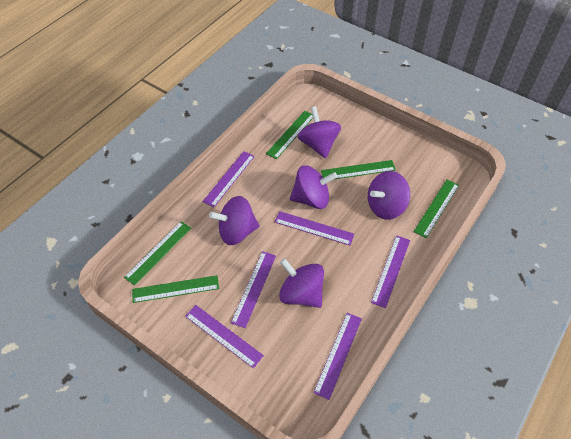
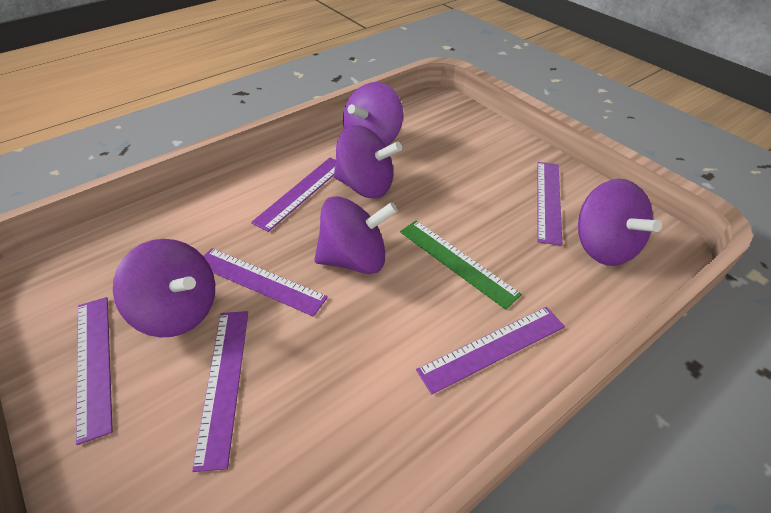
green ruler: [124,221,192,286] [132,275,219,303] [266,111,313,159] [321,160,396,179] [413,179,459,238] = 5 -> [400,220,522,310] = 1

